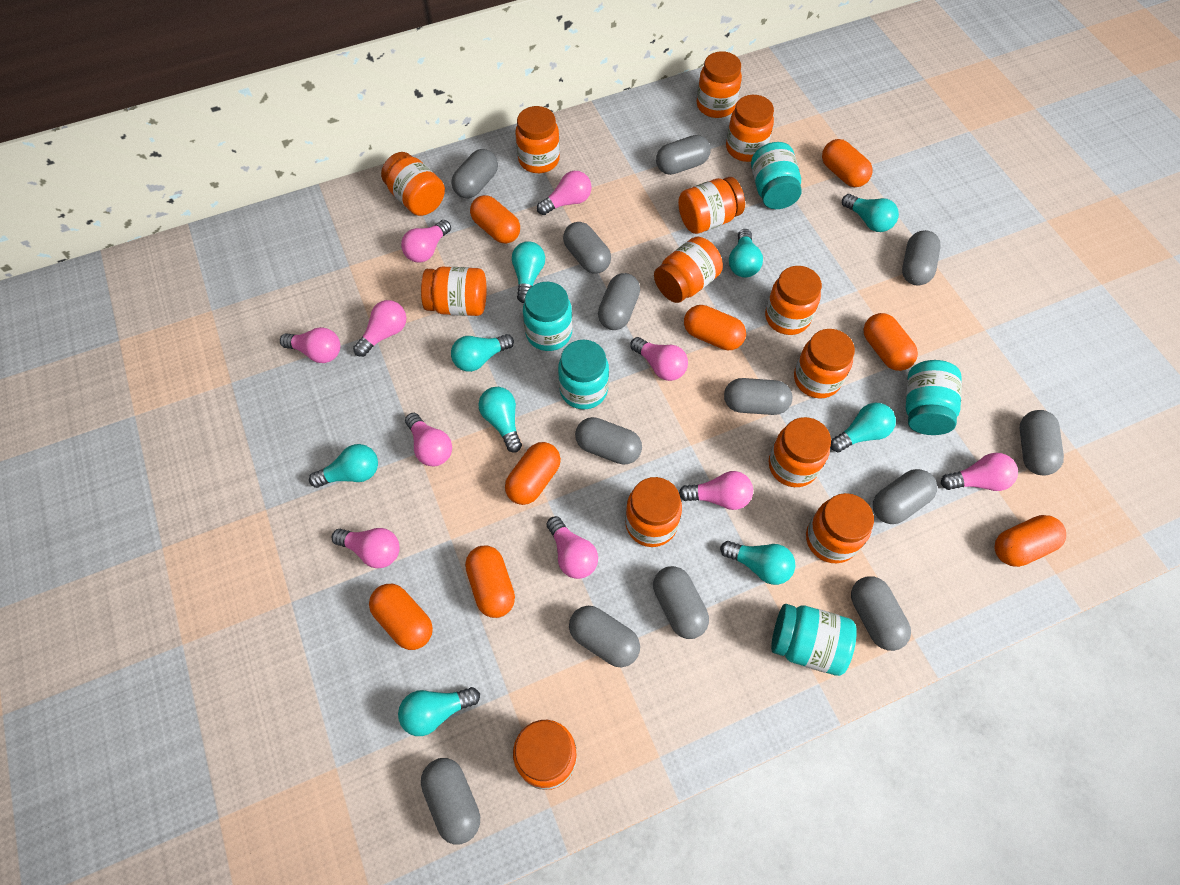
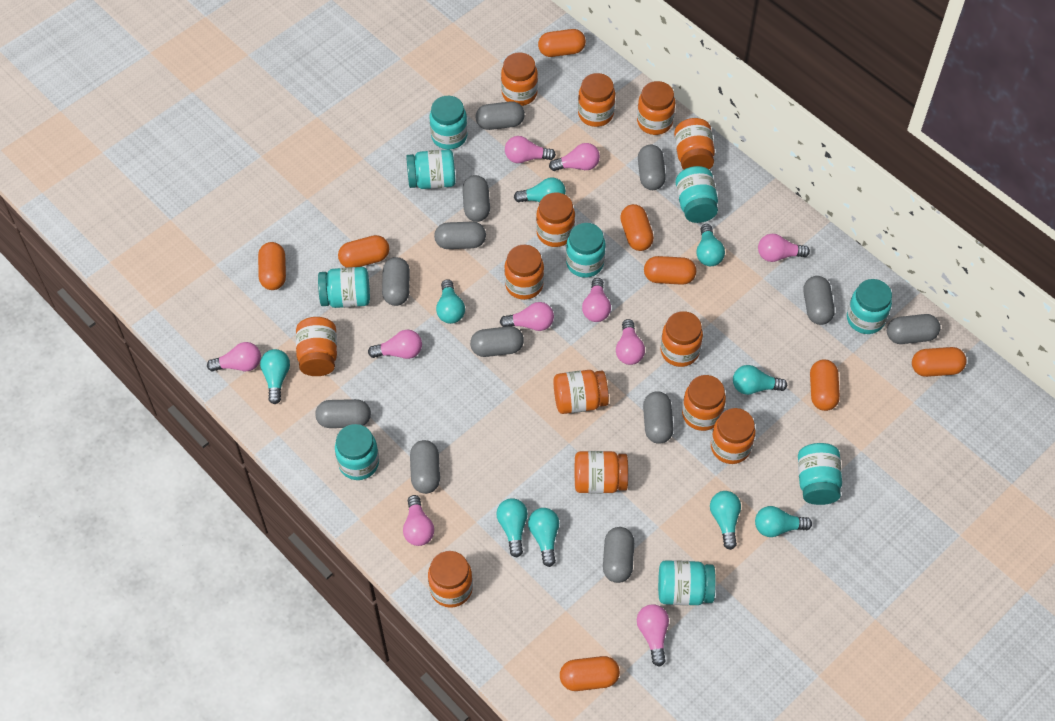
grey capsule: [421,758,480,844] [451,149,498,199] [563,222,611,274] [569,606,640,667] [575,417,642,465] [598,273,640,330] [653,566,709,639] [656,135,711,175] [724,378,792,415] [851,576,911,651] [873,469,937,524] [902,230,941,286] [1020,410,1064,475] = 13 -> [315,399,371,428] [382,257,410,306] [410,440,440,494] [434,222,486,249] [462,175,490,222] [470,326,524,357] [476,101,525,130] [603,527,634,583] [638,145,666,190] [643,391,674,444] [804,276,835,325] [887,314,941,344] = 12
turquoise jar: [523,282,573,351] [558,340,609,409] [751,142,802,209] [771,604,857,676] [906,360,962,435] = 5 -> [318,267,370,308] [335,424,379,480] [406,149,456,189] [430,96,467,149] [566,223,606,278] [658,560,716,605] [675,166,718,223] [798,443,842,505] [847,279,892,334] = 9

